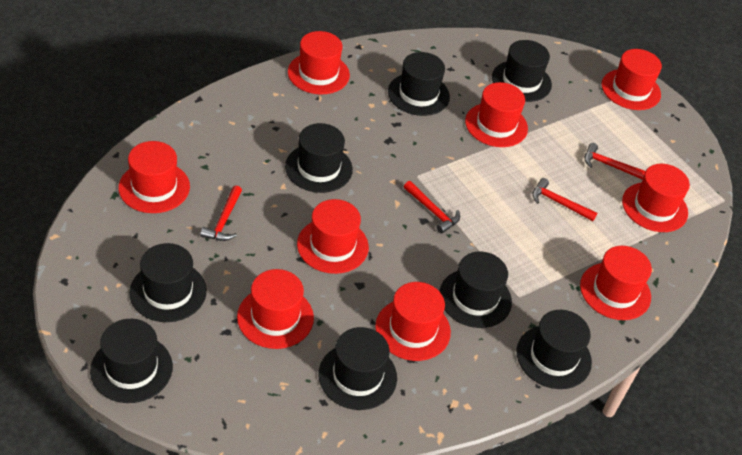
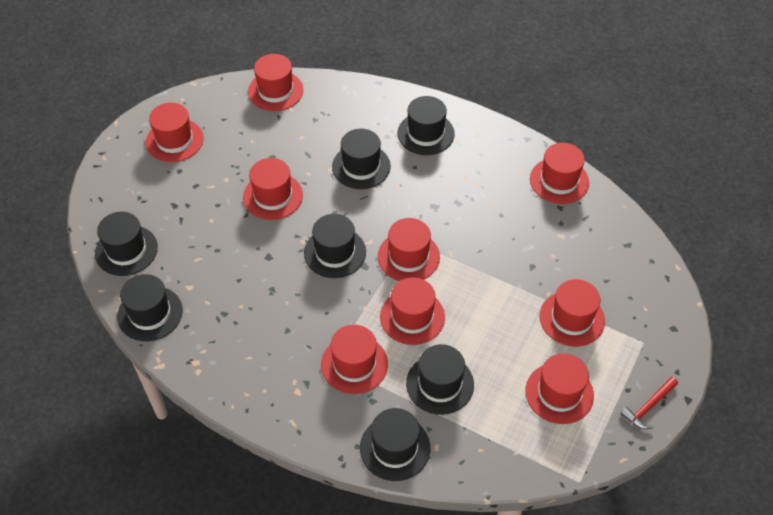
black hat: [90,319,173,403] [129,243,207,322] [285,123,353,193] [319,327,397,410] [388,52,450,116] [439,252,512,328] [492,40,552,102] [517,310,592,389] = 8 -> [95,212,158,276] [117,274,183,341] [304,214,366,278] [332,129,391,189] [360,408,430,481] [397,96,455,155] [406,344,474,415] = 7
red hammer: [200,186,242,241] [404,181,460,234] [532,178,597,221] [584,143,646,180] = 4 -> [620,377,678,429] = 1

